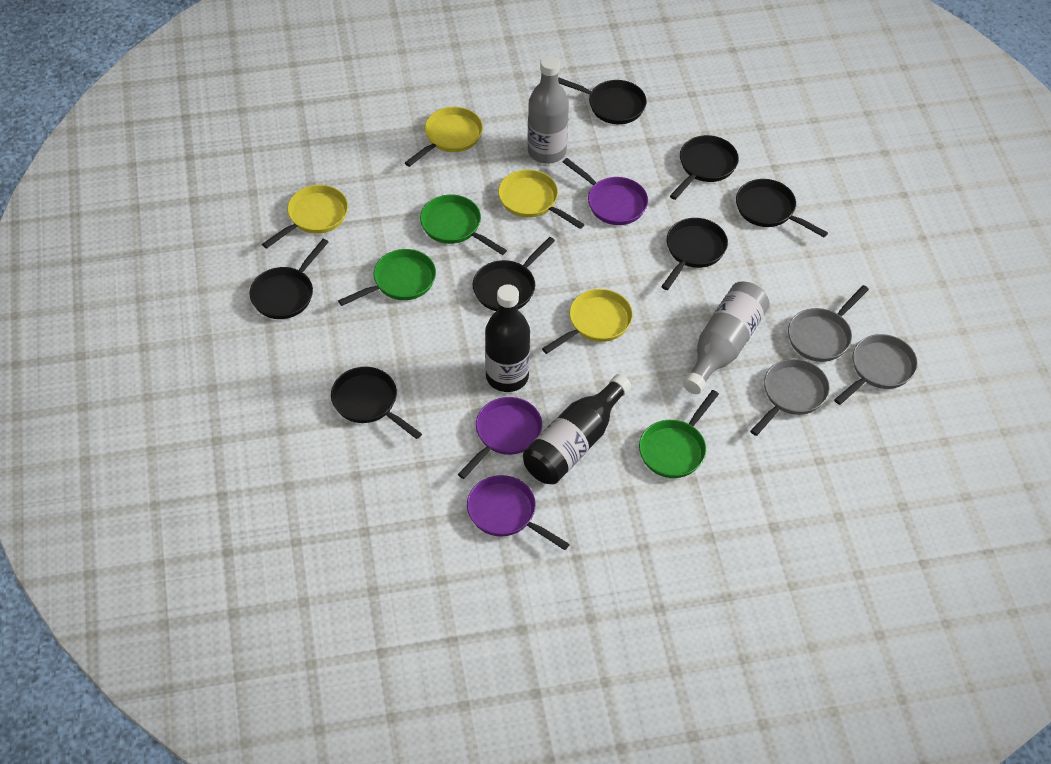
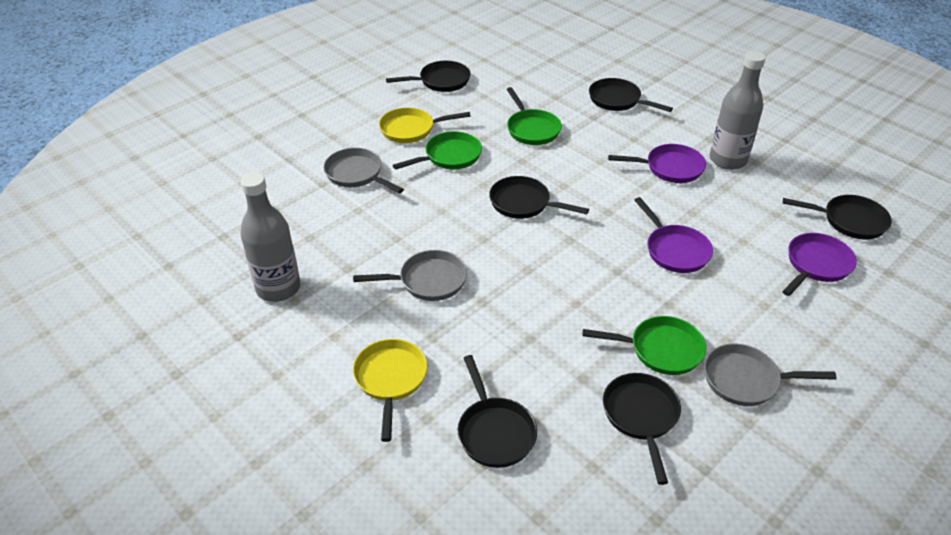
black bottle: [485,284,530,392] [523,374,631,484] = 2 -> none = 0
black pan: [249,239,329,319] [331,367,422,439] [473,237,555,311] [558,77,647,124] [661,218,728,290] [670,135,739,200] [736,179,828,237] = 7 -> [386,61,470,92] [458,355,537,468] [489,176,589,219] [589,78,673,112] [603,373,681,485] [783,195,892,239] = 6
yellow pan: [262,185,348,249] [405,107,483,167] [498,169,585,229] [542,289,633,354] = 4 -> [353,339,428,442] [379,107,471,143] = 2

